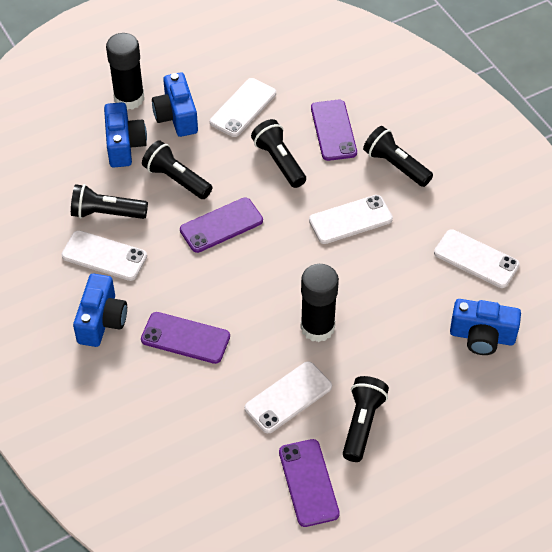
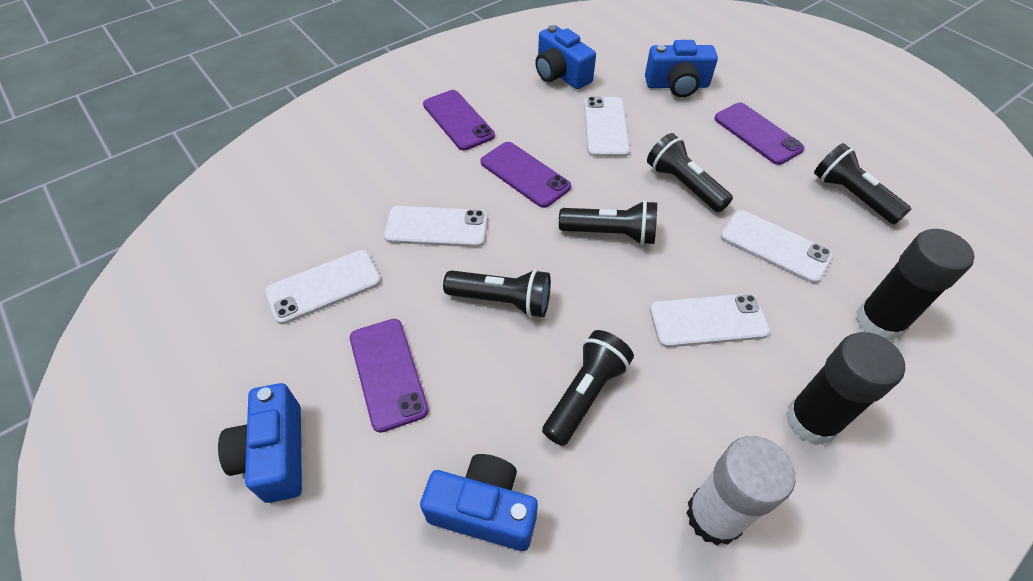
white glue stick: none = 0 -> [686,436,795,546] = 1

